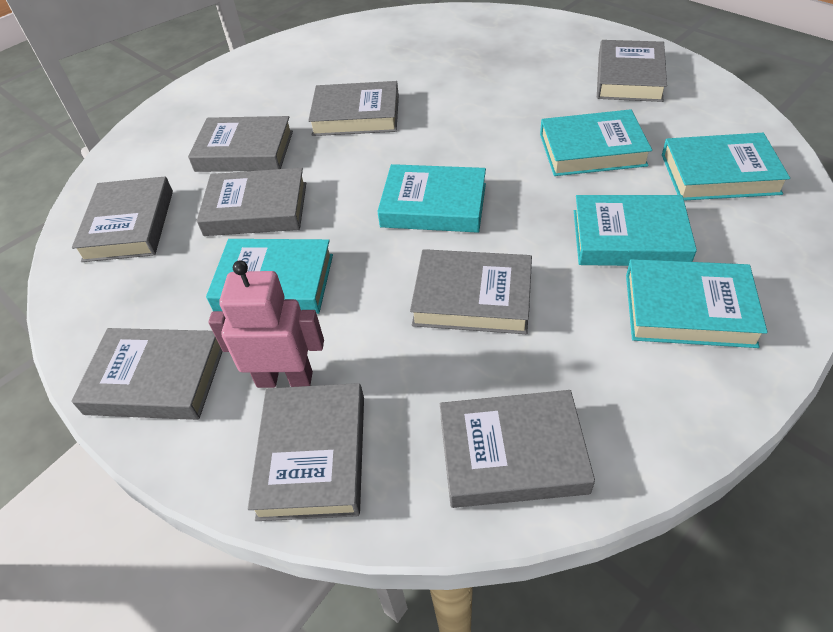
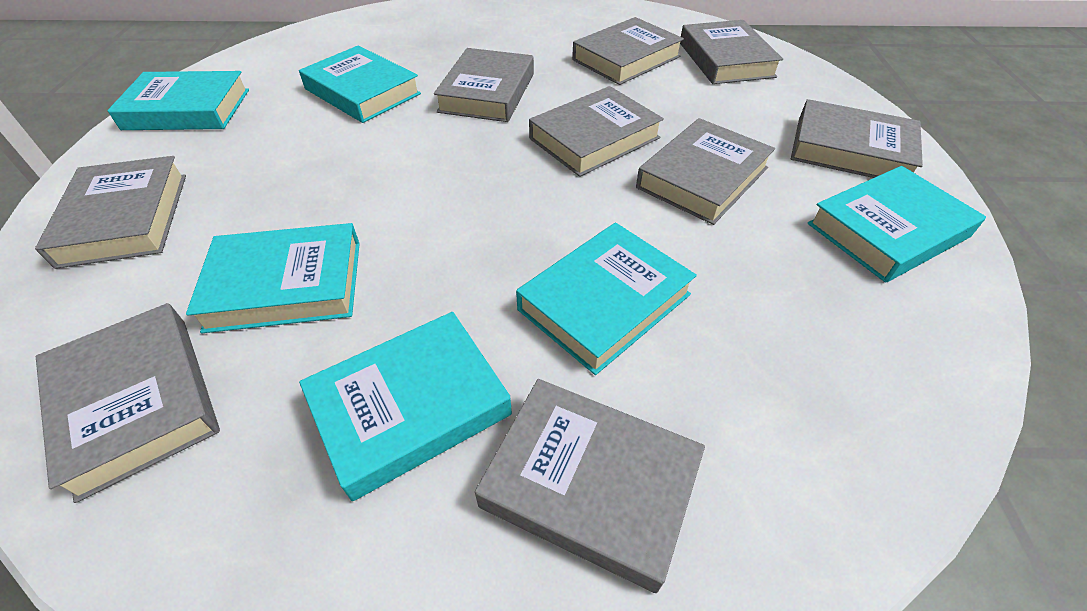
pink robot: [208,260,324,388] = 1 -> none = 0

